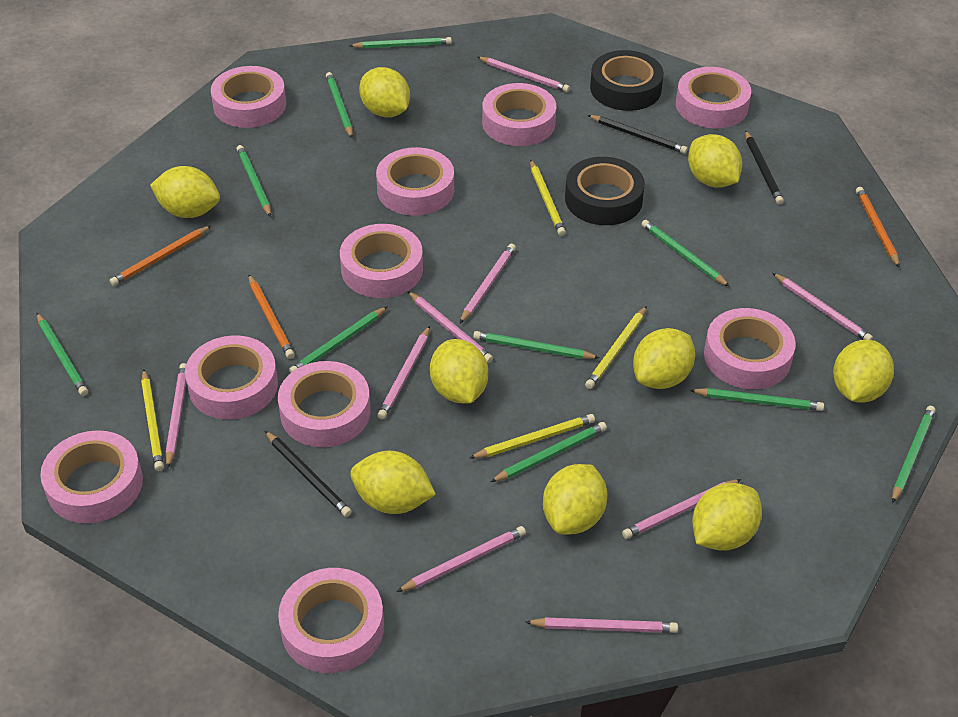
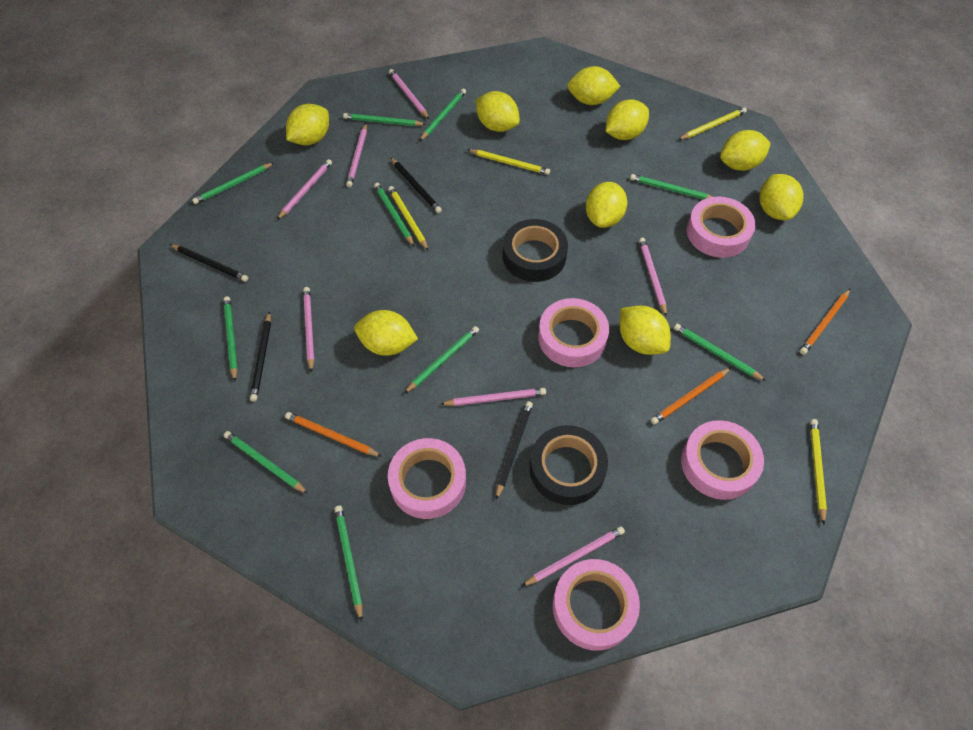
black pencil: [265,431,352,517] [588,115,688,154] [745,131,784,204] = 3 -> [170,244,248,282] [250,311,271,401] [390,157,442,213] [496,401,533,500] = 4
pink pencil: [165,363,186,469] [377,326,430,419] [397,526,526,592] [407,291,493,363] [460,244,516,323] [477,57,570,92] [525,618,678,633] [622,479,741,539] [772,273,873,340] = 9 -> [277,159,332,220] [303,287,314,373] [346,123,367,187] [389,69,429,119] [441,388,546,406] [521,526,625,587] [639,238,667,317] = 7
pink tape: [40,430,143,523] [185,335,278,420] [211,66,286,128] [278,361,370,447] [278,568,384,673] [340,224,423,298] [376,147,454,216] [482,83,556,146] [676,67,751,128] [704,308,796,389] = 10 -> [388,438,466,519] [538,298,609,367] [553,559,640,651] [681,420,764,500] [687,197,756,258] = 5

